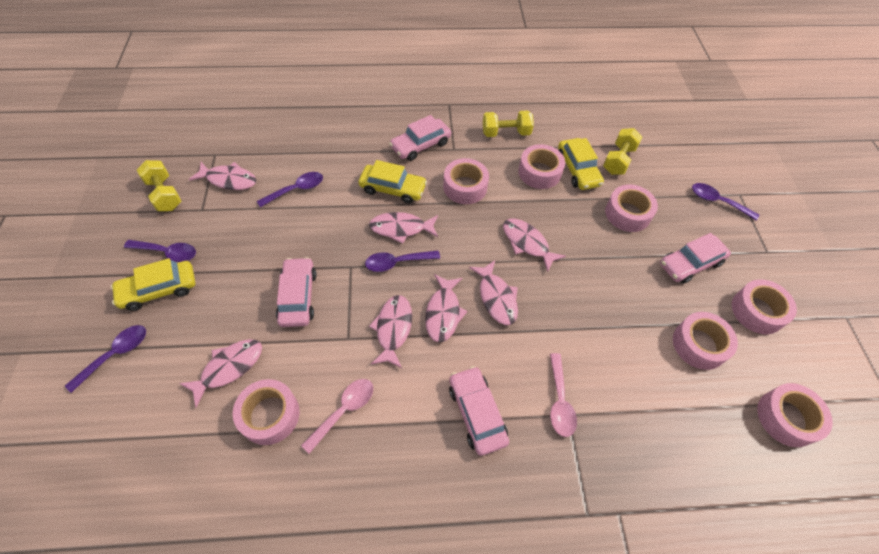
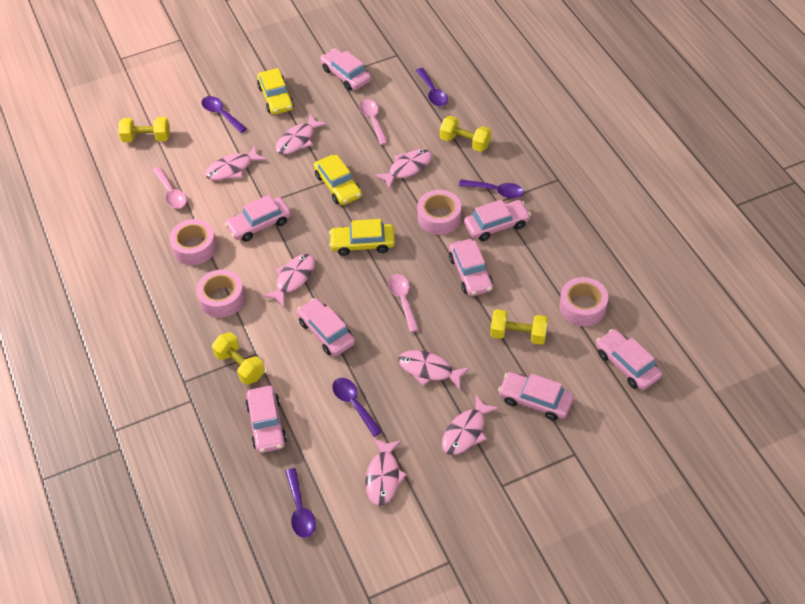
pink car: [276,257,316,327] [389,115,451,161] [449,366,509,456] [660,233,731,284] = 4 -> [225,195,291,242] [245,386,287,453] [297,298,355,356] [320,48,371,90] [449,239,493,296] [464,199,531,241] [498,372,574,421] [596,329,662,390] = 8
pink spoon: [301,379,374,454] [550,353,577,437] = 2 -> [152,167,187,208] [359,99,388,145] [388,274,419,332] = 3
pink tape: [233,379,300,445] [443,158,489,204] [518,144,565,189] [605,185,658,232] [673,312,738,370] [732,279,797,334] [757,383,833,447] = 7 -> [169,219,217,265] [196,270,245,318] [417,190,461,235] [559,277,608,326] = 4
yellow dumbbell: [137,160,181,211] [483,111,534,137] [603,128,643,175] = 3 -> [118,117,170,142] [212,332,265,385] [440,116,491,152] [490,309,548,345] = 4

